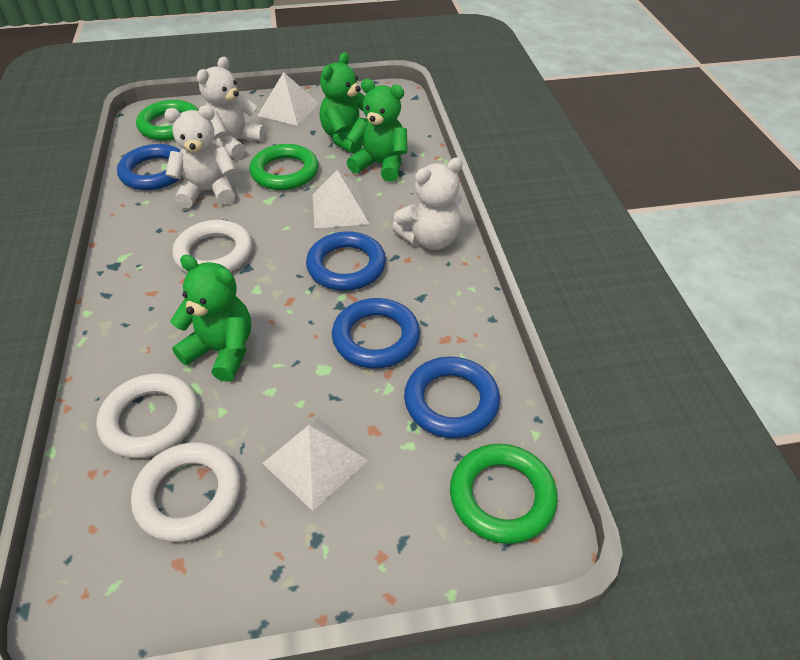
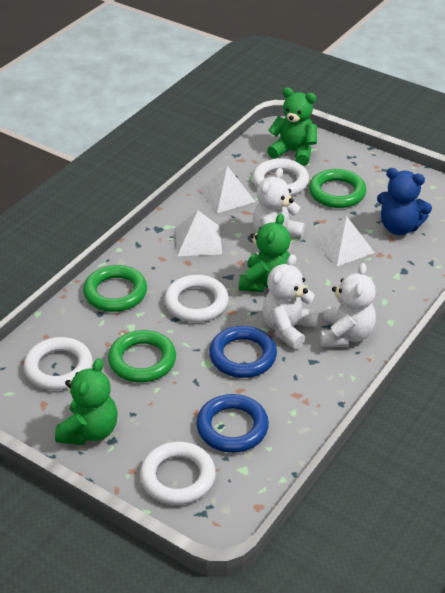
blue ring: [117,144,183,190] [306,231,386,291] [332,298,420,369] [404,356,500,438] = 4 -> [196,394,269,453] [209,326,277,378] = 2
blue teddy bear: none = 0 -> [377,168,432,235] = 1
white ring: [96,373,198,458] [131,442,241,542] [172,220,252,273] = 3 -> [24,337,93,390] [140,442,216,505] [164,275,229,322] [252,158,309,196] = 4

